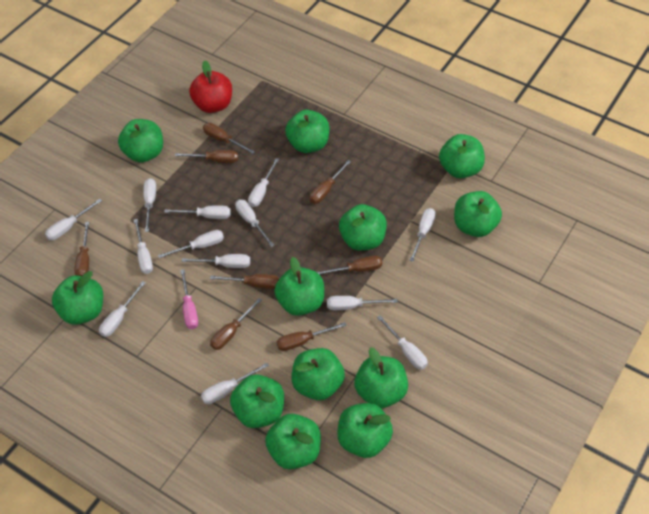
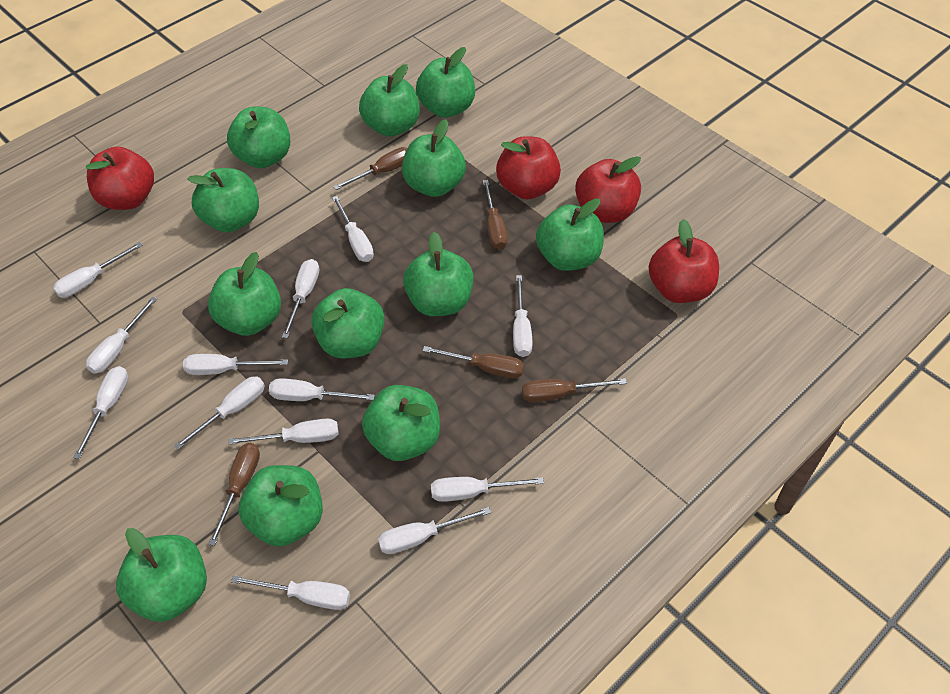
brown screwdriver: [74,222,89,276] [175,150,238,163] [203,123,255,154] [210,274,279,289] [210,298,262,350] [277,322,347,351] [310,160,351,204] [317,256,382,275] = 8 -> [208,443,260,546] [333,147,407,190] [422,346,524,378] [483,180,508,250] [522,378,627,402] = 5
pink screwdriver: [180,269,198,329] = 1 -> none = 0
red apple: [189,60,232,113] = 1 -> [86,147,154,210] [496,136,561,199] [575,156,641,223] [649,219,719,303] = 4

